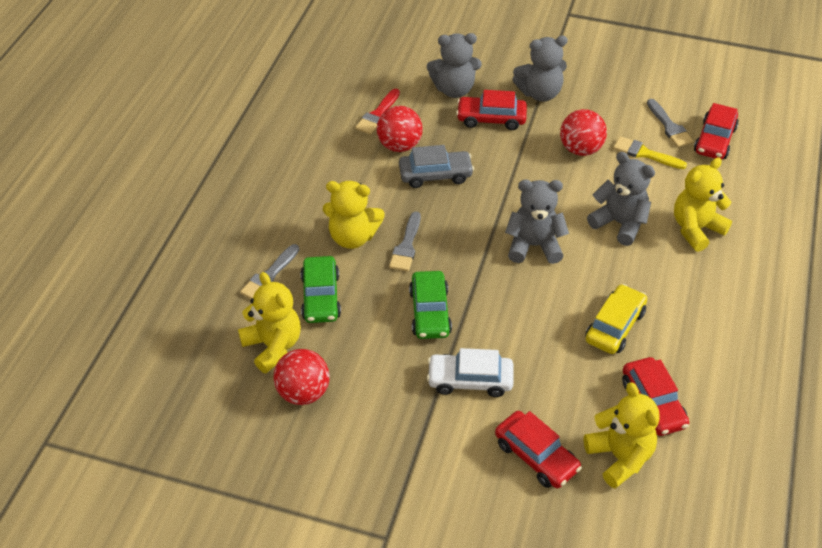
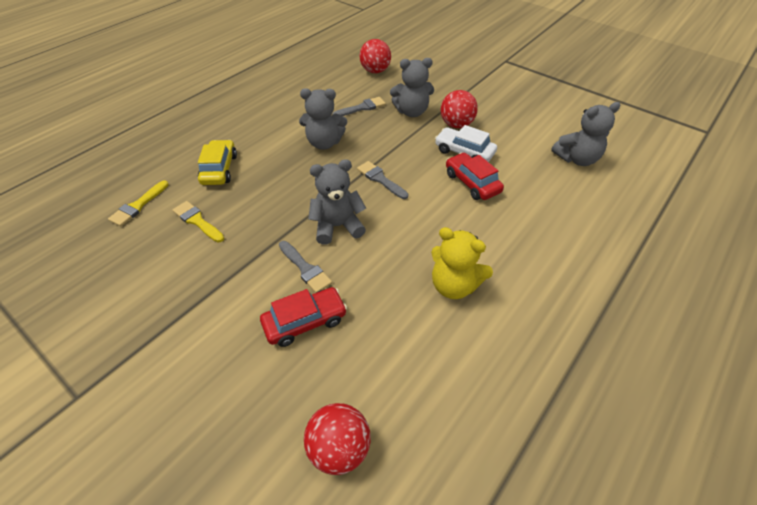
green car: [300,256,341,323] [409,271,452,339] = 2 -> none = 0
grey car: [399,145,474,188] = 1 -> none = 0
red brush: [355,89,400,135] = 1 -> none = 0
red car: [456,90,527,130] [495,411,582,488] [622,357,689,436] [694,103,739,160] = 4 -> [260,287,347,347] [446,152,504,200] = 2
yellow brush: [613,136,687,169] = 1 -> [108,180,169,226] [173,201,224,242] = 2
yellow teddy bear: [238,272,301,373] [323,181,385,249] [584,382,660,488] [674,158,732,252] = 4 -> [431,227,493,299] = 1

